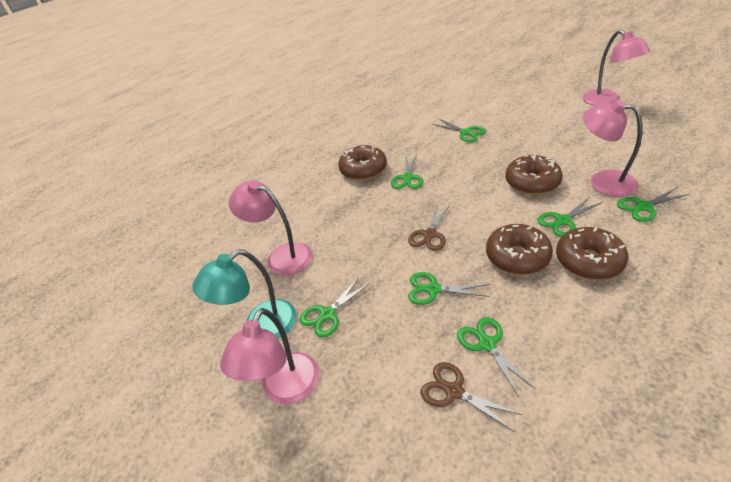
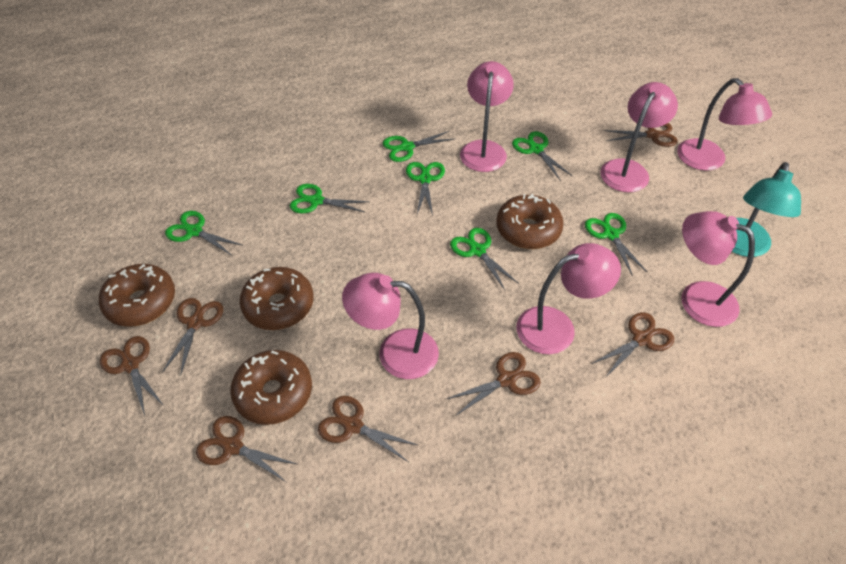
brown scissors: [408,204,450,251] [420,362,523,432] = 2 -> [100,336,164,416] [162,298,223,376] [196,416,297,482] [318,396,417,462] [446,352,541,415] [592,312,674,378] [604,123,678,147] = 7
pink lamp: [220,308,319,404] [229,180,312,275] [583,30,651,106] [583,100,642,197] = 4 -> [342,273,439,379] [460,61,514,172] [517,243,621,354] [601,82,678,192] [677,78,772,171] [681,211,755,327] = 6

